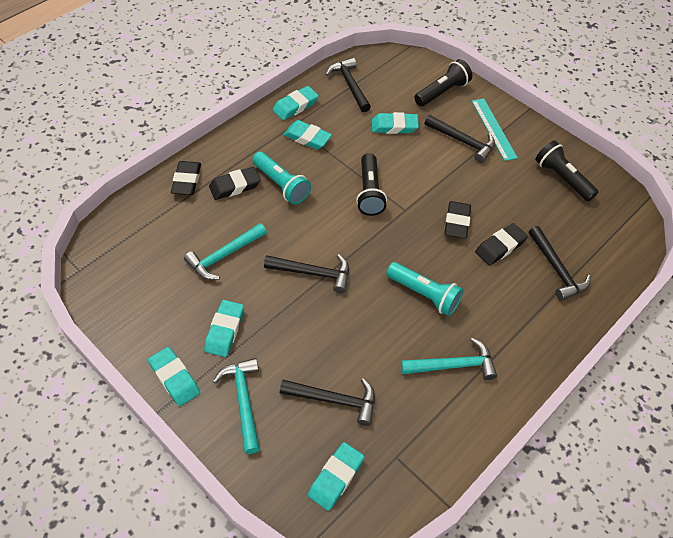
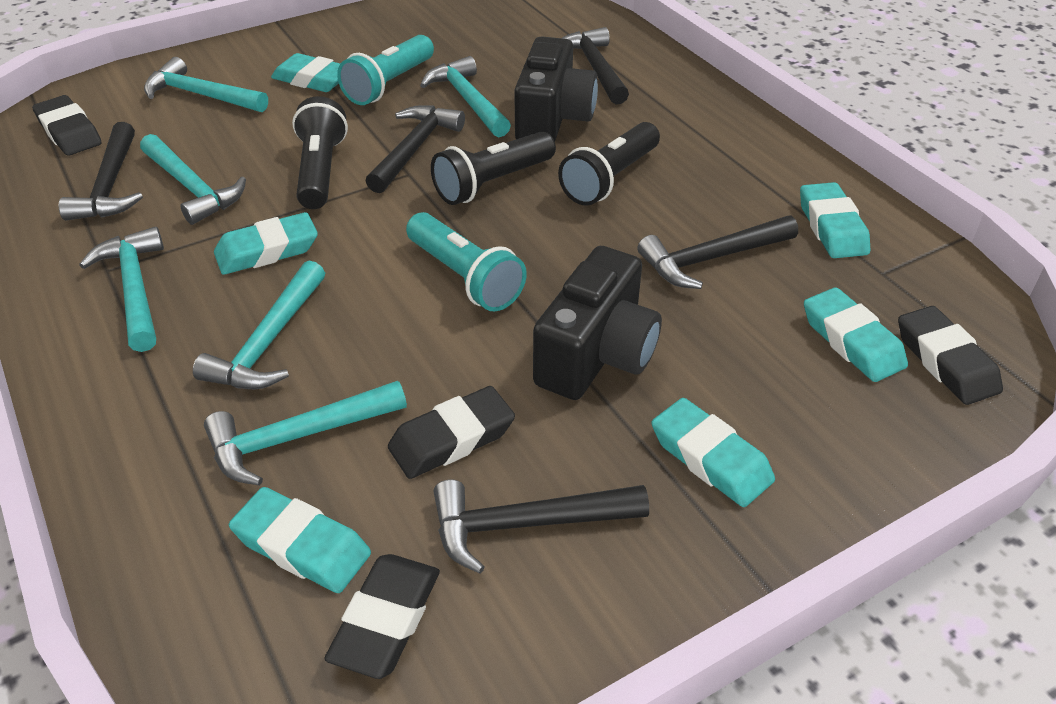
black camera: none = 0 -> [514,36,598,142] [533,246,662,400] = 2
turquoise hammer: [184,223,267,280] [213,358,260,454] [401,338,497,380] = 3 -> [79,227,164,352] [140,134,246,225] [144,57,268,112] [193,261,325,389] [204,381,407,485] [420,56,511,137] = 6
turquoise ruler: [472,98,518,161] = 1 -> none = 0

